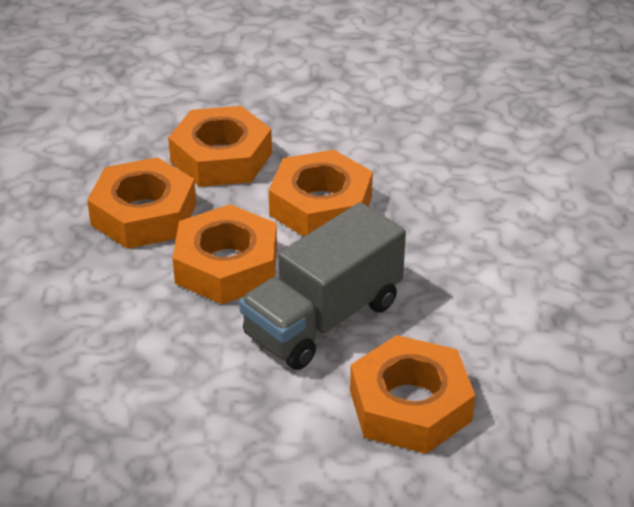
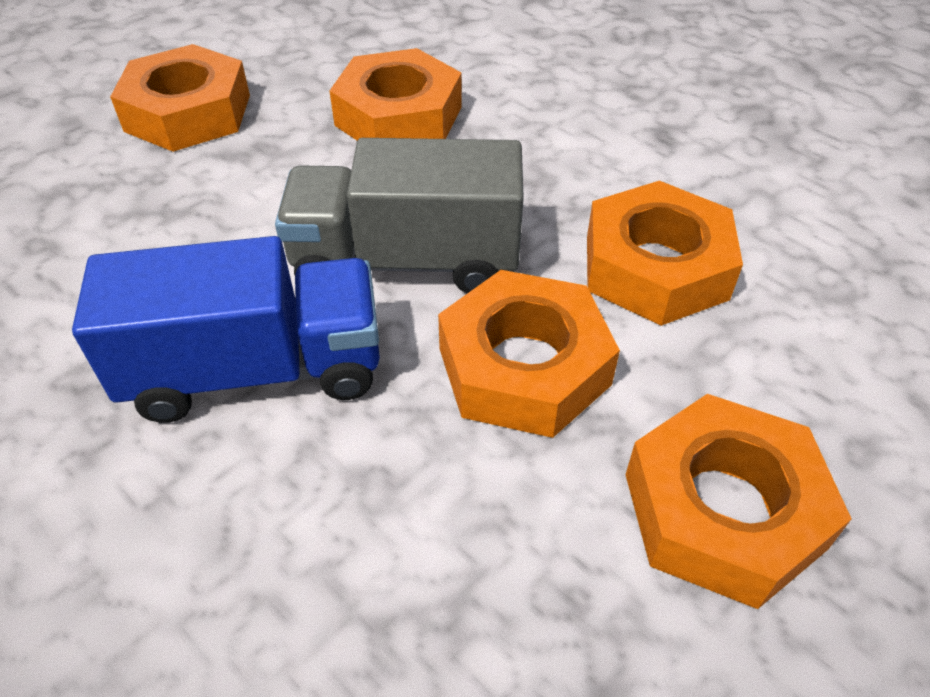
blue truck: none = 0 -> [72,236,380,423] = 1

